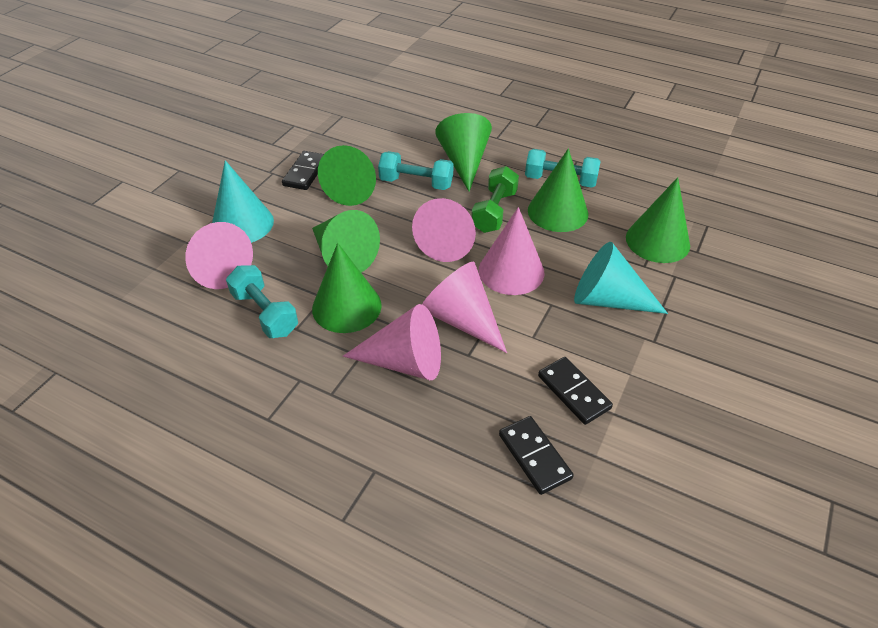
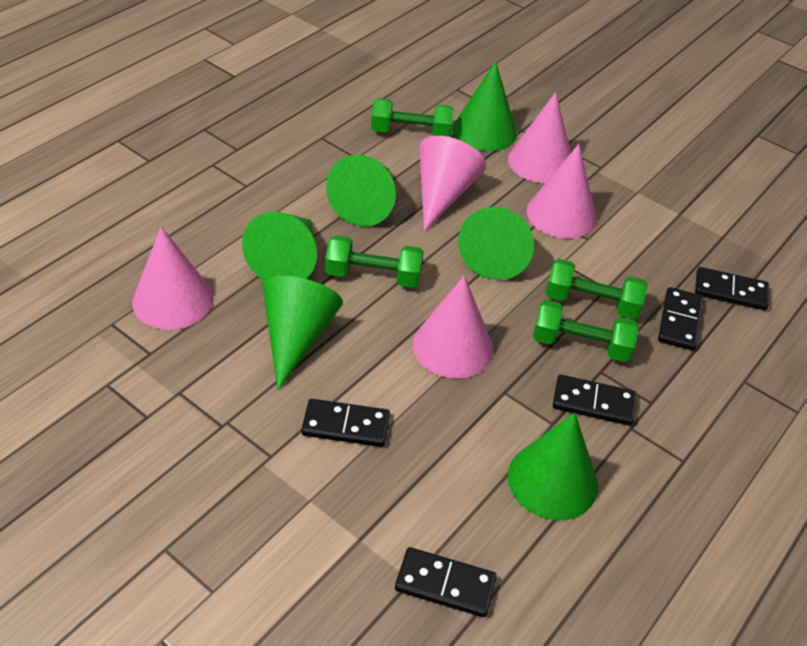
black domino: [282,151,324,190] [499,416,574,495] [538,357,613,425] = 3 -> [301,399,390,447] [395,547,497,617] [553,374,637,426] [658,287,703,351] [695,267,769,310] = 5
green dumbbell: [471,166,519,233] = 1 -> [325,235,424,288] [371,98,454,137] [533,300,639,362] [545,259,647,319] = 4
turquoise cone: [212,160,274,243] [574,242,668,314] = 2 -> none = 0
turquoise dumbbell: [226,265,298,338] [378,151,454,190] [525,149,601,187] = 3 -> none = 0

